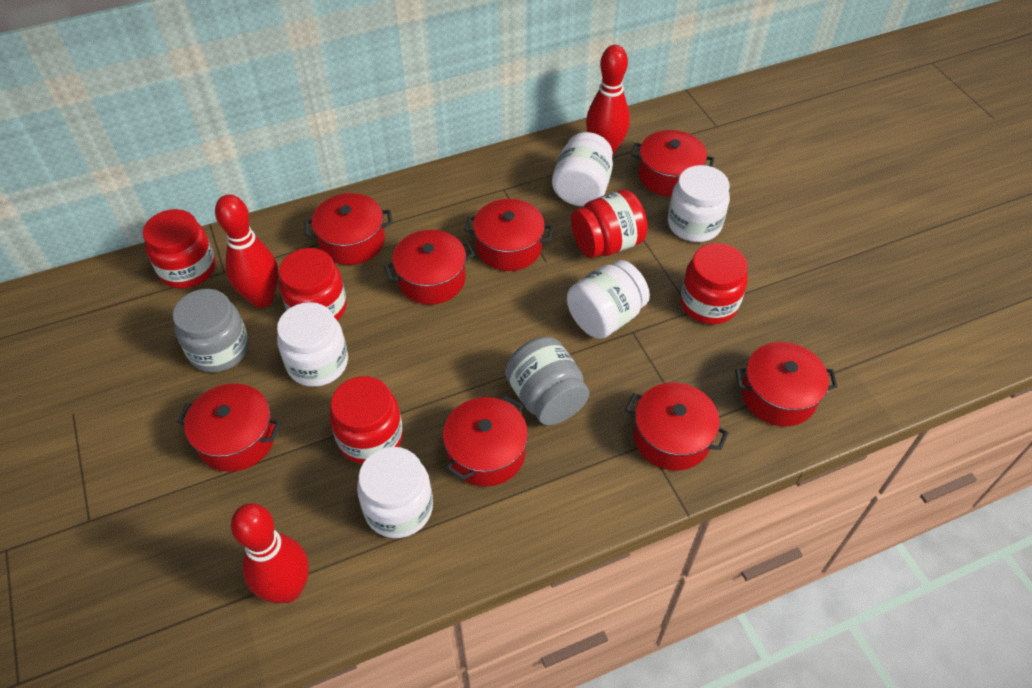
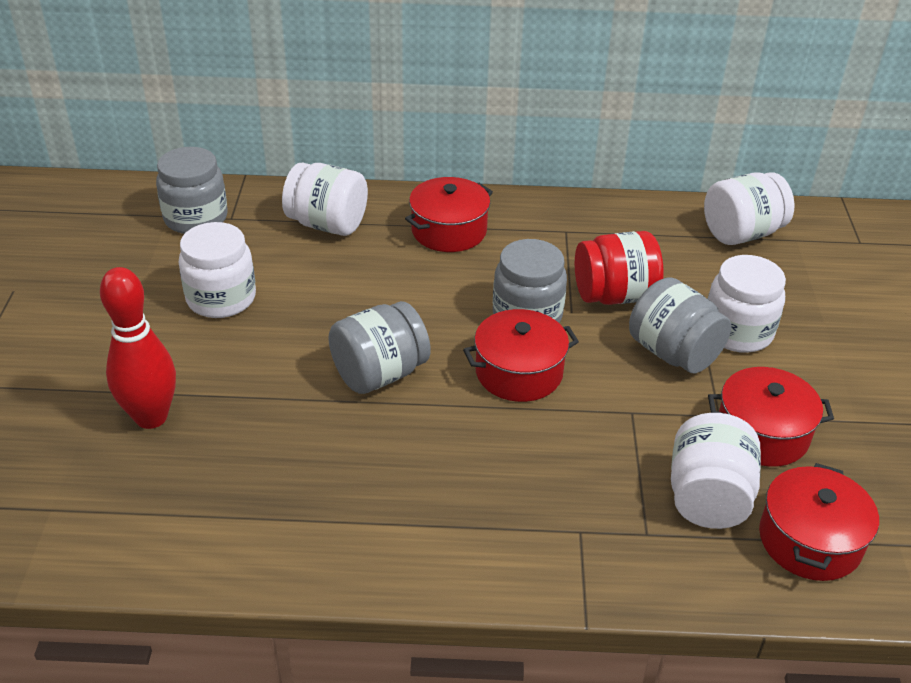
grey jar: [173,289,249,372] [505,337,589,425] = 2 -> [156,147,228,234] [329,301,431,394] [493,239,567,323] [629,277,731,373] = 4
red bowling pin: [215,194,279,308] [231,503,309,603] [586,45,630,155] = 3 -> [100,267,176,429] = 1
red jar: [143,209,216,289] [279,248,347,321] [330,376,403,464] [571,190,648,258] [680,243,748,324] = 5 -> [575,231,664,305] = 1
red pot: [177,383,281,472] [304,193,392,265] [384,230,475,305] [443,395,528,487] [465,199,553,271] [625,383,729,471] [631,130,715,197] [735,342,838,426] = 8 -> [405,177,493,252] [463,309,579,402] [708,367,834,467] [759,463,879,581] = 4

